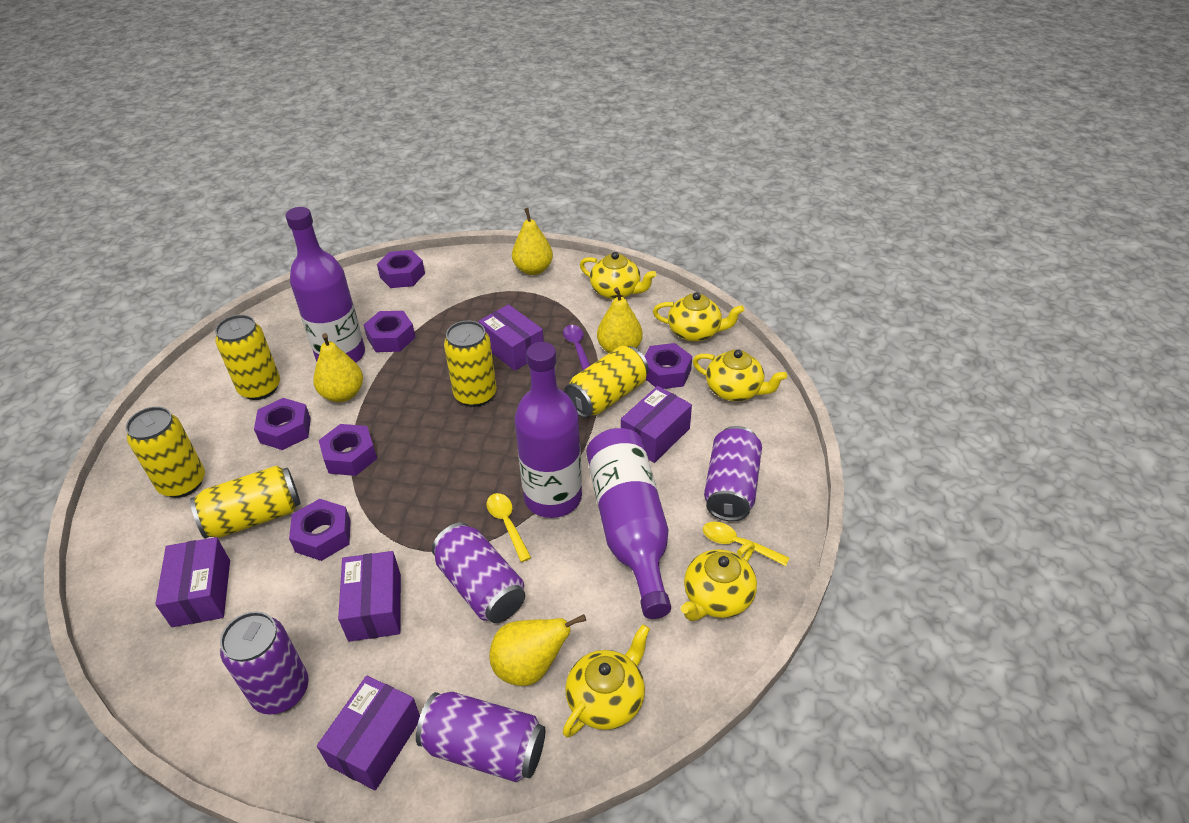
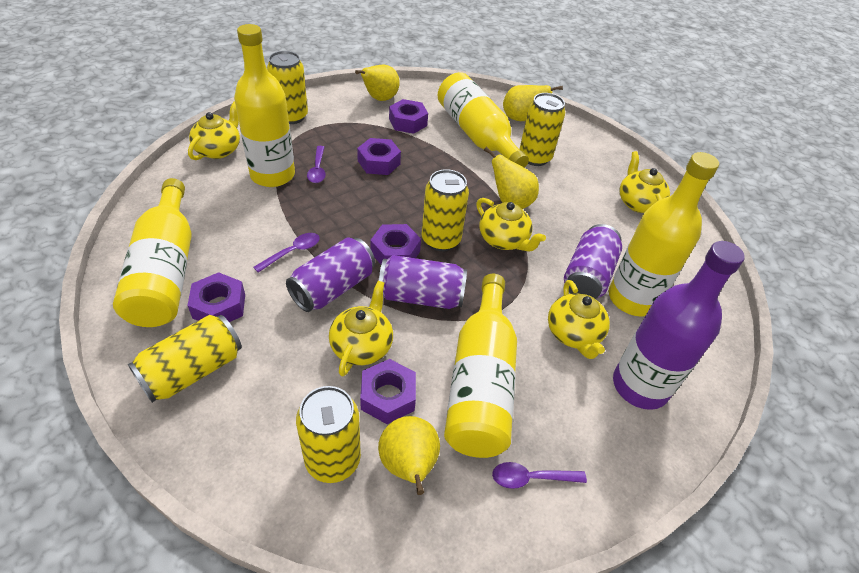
purple bottle: [286,207,365,363] [515,342,582,518] [586,428,671,619] = 3 -> [613,241,745,410] = 1
purple box: [155,537,230,627] [317,676,420,790] [338,551,401,642] [478,304,544,371] [621,386,692,463] = 5 -> none = 0
purple can: [220,611,309,715] [416,692,545,782] [432,522,525,623] [704,426,762,521] = 4 -> [286,237,375,312] [379,255,467,309] [564,224,622,299] = 3
purple nut: [254,398,311,450] [289,499,351,561] [319,424,377,476] [364,311,416,352] [377,250,425,288] [644,343,692,389] = 6 -> [187,272,245,322] [357,138,401,175] [360,359,416,424] [370,224,421,264] [389,99,428,134] = 5
purple spoon: [563,325,590,370] = 1 -> [253,233,320,272] [307,146,326,183] [492,462,587,489] = 3
yellow bottle: none = 0 -> [113,178,191,327] [234,24,295,187] [438,72,529,168] [444,274,517,458] [609,152,719,316] = 5
yellow spoon: [487,493,531,562] [703,522,789,566] = 2 -> none = 0

